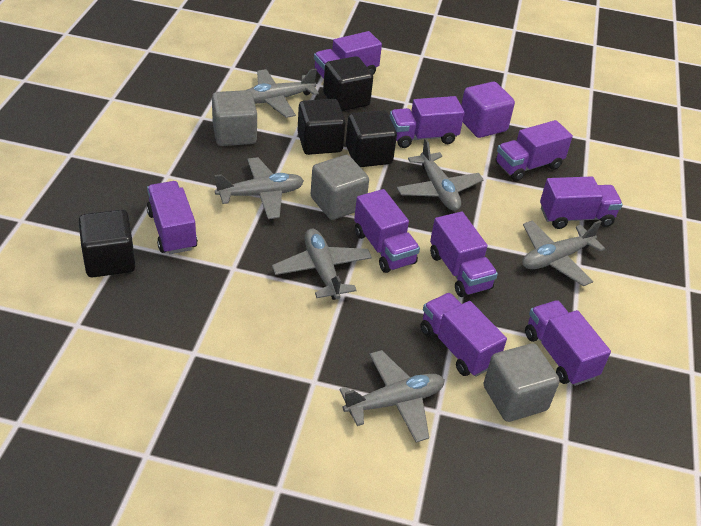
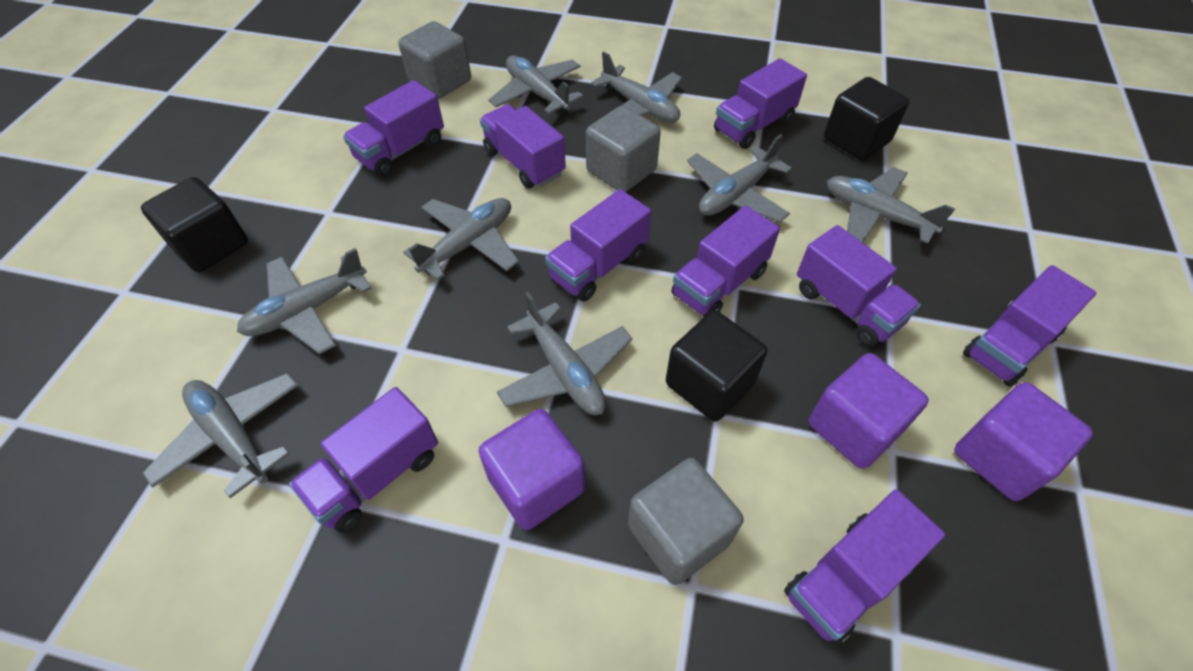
black cube: [79,210,135,277] [297,99,346,155] [323,56,373,111] [346,110,397,167] = 4 -> [141,177,248,272] [666,311,768,422] [824,77,909,161] = 3
grey plane: [214,157,304,219] [247,68,319,118] [272,229,372,300] [339,350,445,443] [397,138,484,211] [522,220,605,286] = 6 -> [142,373,299,498] [237,248,372,355] [403,198,519,280] [488,56,583,115] [497,292,632,415] [591,52,682,123] [687,134,792,222] [827,167,955,243] = 8
purple cube: [461,82,515,138] = 1 -> [478,409,585,530] [809,353,929,469] [954,382,1093,501] = 3

